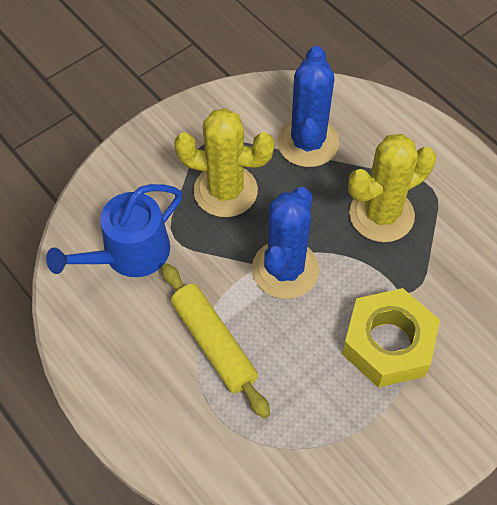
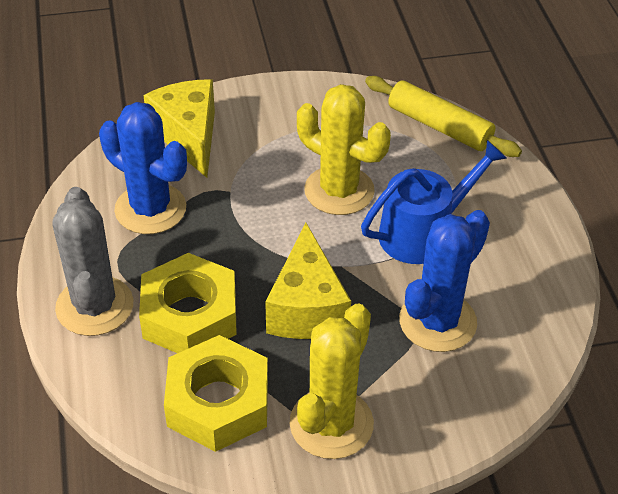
grey cactus: none = 0 -> [52,187,133,336] = 1
yellow cheese: none = 0 -> [143,79,215,178] [265,223,351,339] = 2
yellow nut: [342,288,440,388] = 1 -> [139,253,237,353] [164,335,268,452] = 2

